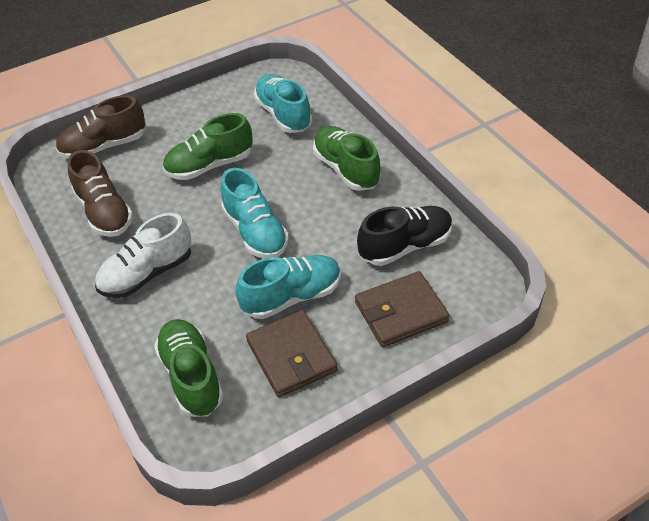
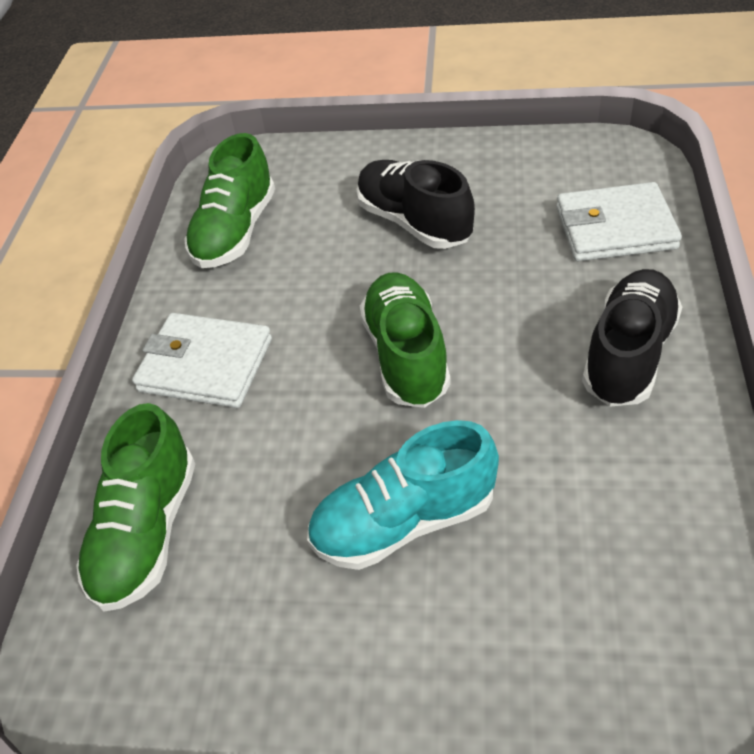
black shoe: [357,206,453,266] = 1 -> [356,160,475,249] [582,269,682,407] = 2
brown shoe: [55,95,145,159] [67,150,133,237] = 2 -> none = 0
brown wallet: [246,310,338,397] [355,271,450,347] = 2 -> none = 0
turquoise shoe: [220,168,289,258] [235,255,341,319] [254,74,312,133] = 3 -> [307,420,499,570] = 1
white shoe: [95,213,191,298] = 1 -> none = 0
white wallet: none = 0 -> [132,313,272,408] [556,182,682,261] = 2

